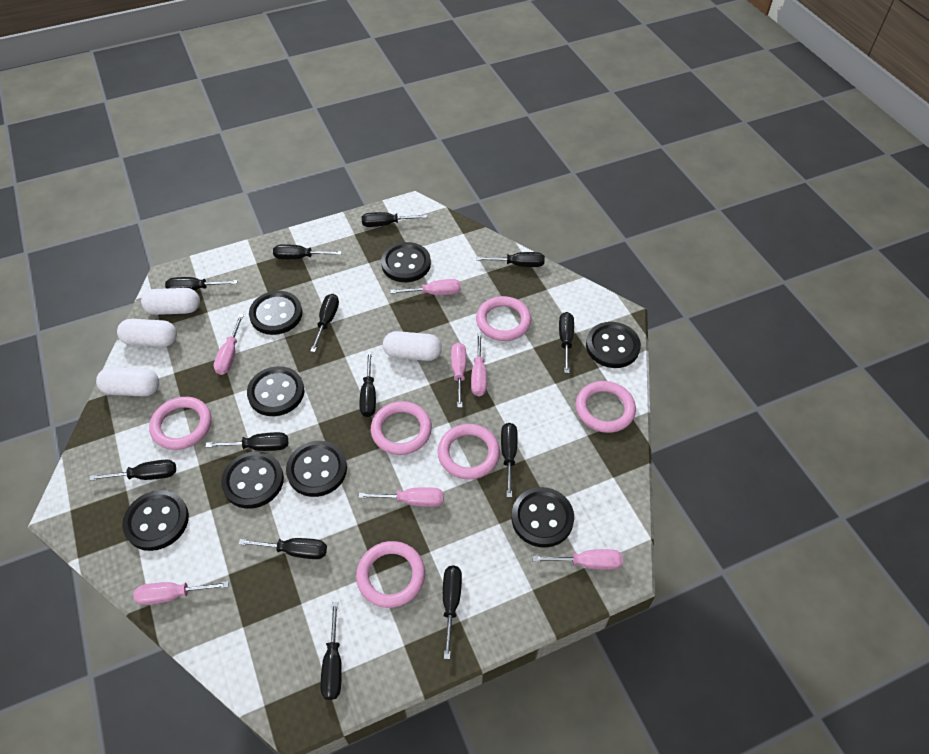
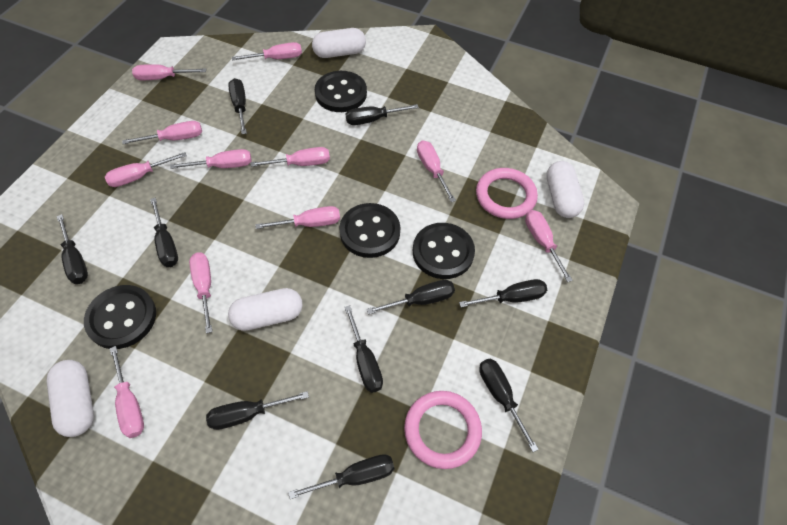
black button: [122,490,189,551] [221,451,284,509] [247,366,304,416] [249,291,302,335] [286,441,347,497] [381,242,431,282] [512,487,574,548] [586,322,641,368] = 8 -> [84,285,156,349] [315,71,367,112] [339,203,400,258] [413,223,475,279] = 4
black screwdriver: [89,460,176,481] [165,277,237,291] [206,432,288,451] [238,538,327,559] [273,244,342,259] [310,294,339,352] [321,602,342,700] [359,352,376,417] [362,212,428,227] [443,565,462,659] [476,252,545,267] [501,423,518,497] [559,312,574,373] = 13 -> [57,214,88,284] [150,198,178,267] [206,391,309,430] [228,78,247,134] [288,454,394,499] [344,305,383,393] [346,104,419,125] [367,280,455,314] [459,279,547,307] [479,359,539,452] = 10
pink ring: [149,397,212,450] [356,541,425,608] [371,401,432,455] [438,424,500,480] [476,296,531,341] [576,381,636,433] = 6 -> [404,391,482,469] [476,168,538,219] = 2
pink screwdriver: [133,581,229,605] [214,314,244,375] [358,487,444,507] [390,279,461,295] [451,343,466,408] [471,333,487,396] [533,549,623,570] = 7 -> [105,152,187,187] [110,346,144,438] [122,121,202,144] [132,64,206,80] [170,149,252,169] [189,252,212,334] [232,42,302,61] [250,147,330,167] [255,206,340,229] [417,140,456,202] [525,210,572,282] = 11

